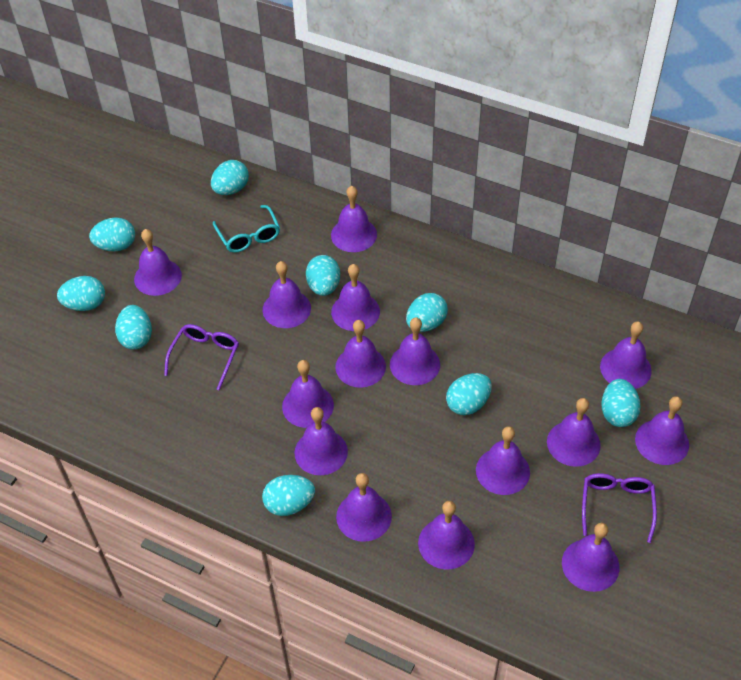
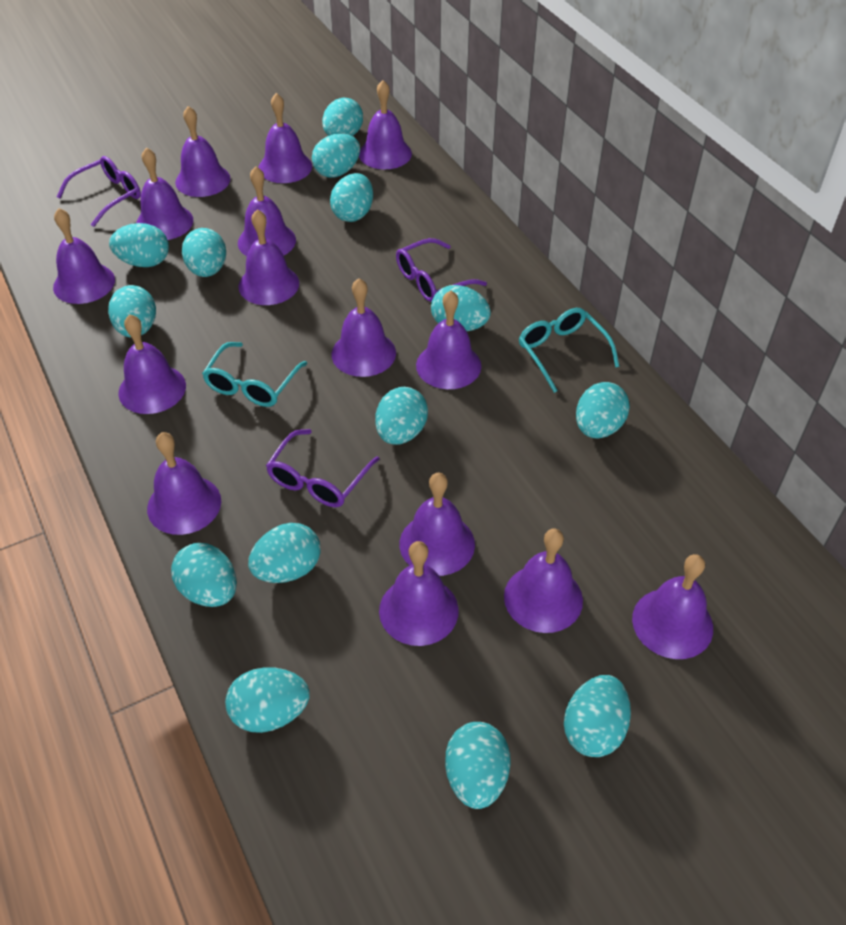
purple glasses: [164,324,239,391] [582,473,657,543] = 2 -> [57,156,141,227] [266,429,380,507] [396,238,487,302] = 3
turquoise egg: [57,276,105,311] [89,217,135,251] [115,305,152,350] [211,160,249,195] [262,475,315,516] [306,255,340,296] [406,293,448,332] [446,373,492,415] [601,379,641,427] = 9 -> [108,285,156,338] [109,223,169,267] [171,543,237,607] [182,228,226,277] [225,667,310,733] [248,523,321,583] [312,134,360,178] [322,97,363,136] [330,173,373,222] [375,387,428,445] [431,285,491,331] [445,722,510,809] [564,675,631,757] [576,382,630,438] = 14
turquoise glasses: [213,205,280,253] = 1 -> [202,342,307,407] [519,308,620,393] = 2

